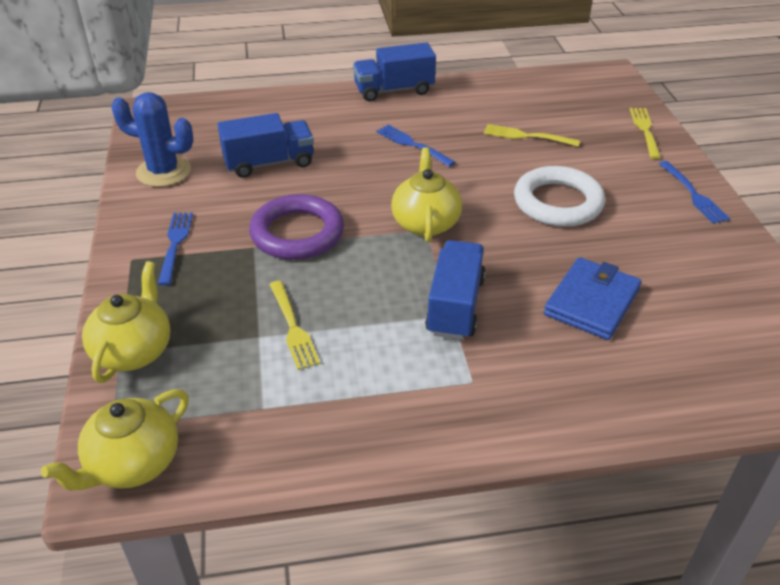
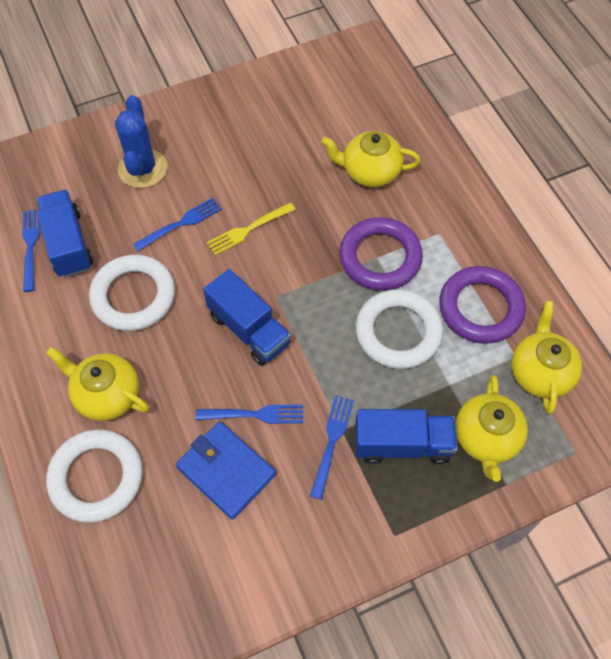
blue fork: [158,213,193,286] [376,125,455,167] [659,161,730,224] = 3 -> [22,209,40,292] [133,198,222,251] [196,405,303,424] [310,395,354,499] = 4
purple ring: [249,194,344,260] = 1 -> [339,217,423,291] [439,266,526,344] = 2
white ring: [514,166,605,227] = 1 -> [46,429,143,523] [89,255,175,331] [355,289,443,369] = 3
yellow fork: [269,281,320,370] [484,124,580,147] [630,108,661,159] = 3 -> [207,203,295,255] = 1
yellow teapot: [41,389,189,491] [82,261,170,383] [391,147,462,242] = 3 -> [46,347,149,421] [321,131,421,187] [455,375,528,482] [511,301,582,414] = 4

